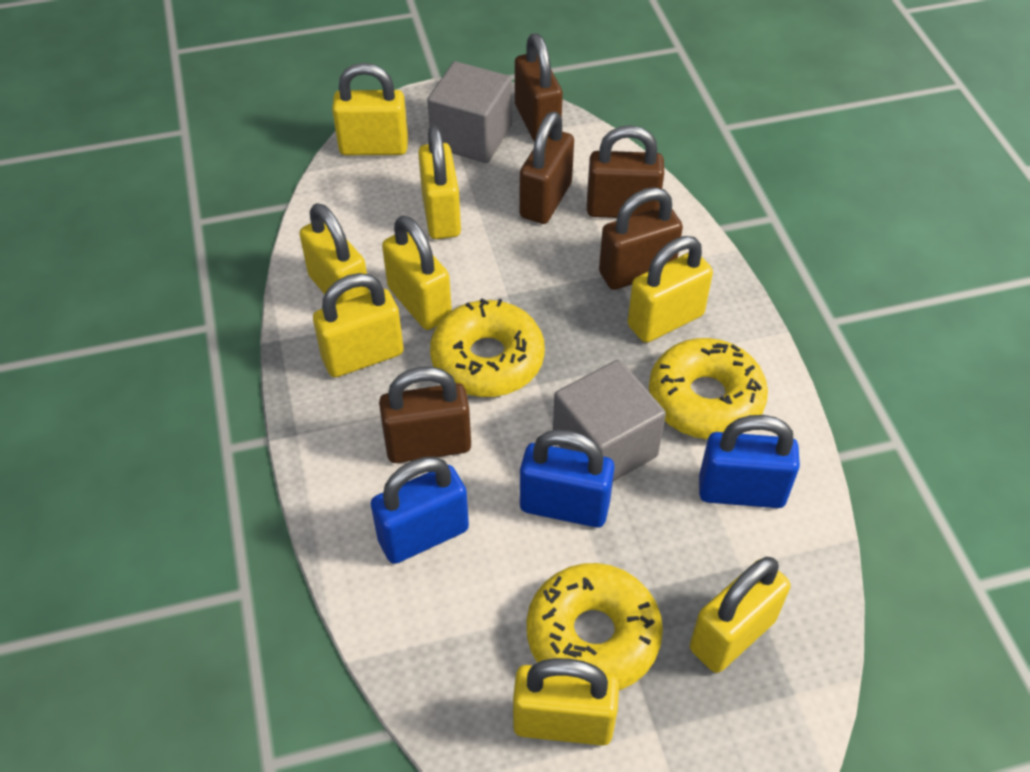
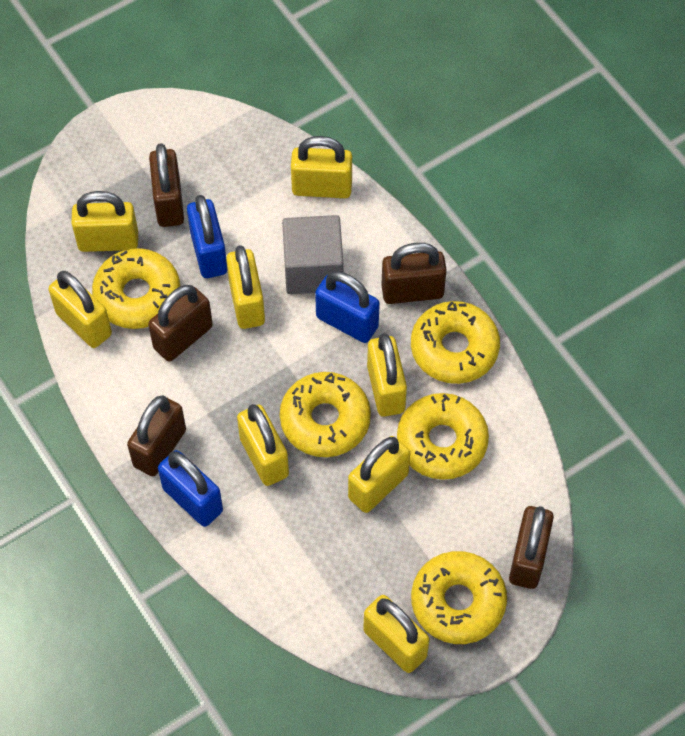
grey cube: [427,61,512,163] [553,359,666,481] = 2 -> [282,215,343,294] = 1
yellow donut: [430,299,545,397] [527,563,663,690] [649,338,768,439] = 3 -> [92,248,180,329] [280,372,371,457] [397,393,489,480] [411,301,500,384] [411,551,507,644] = 5

